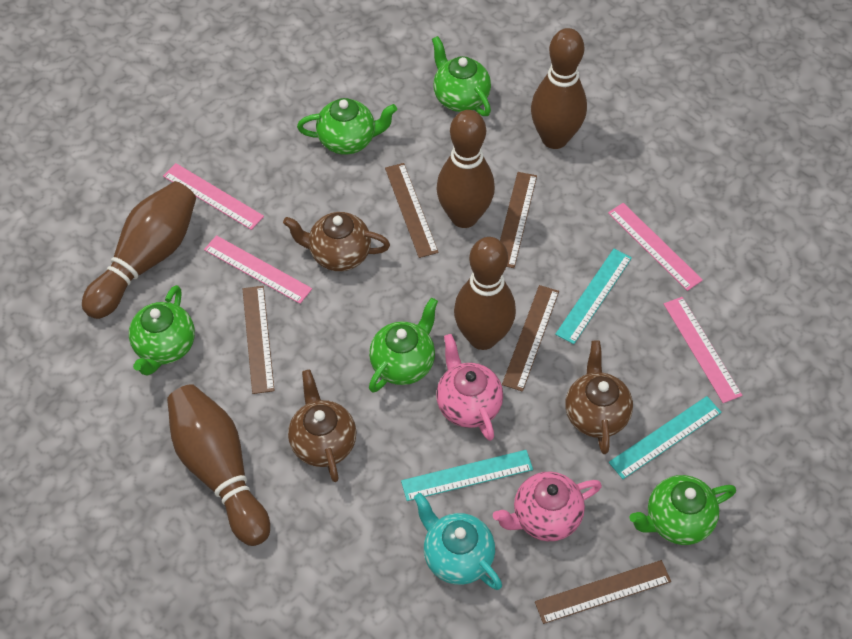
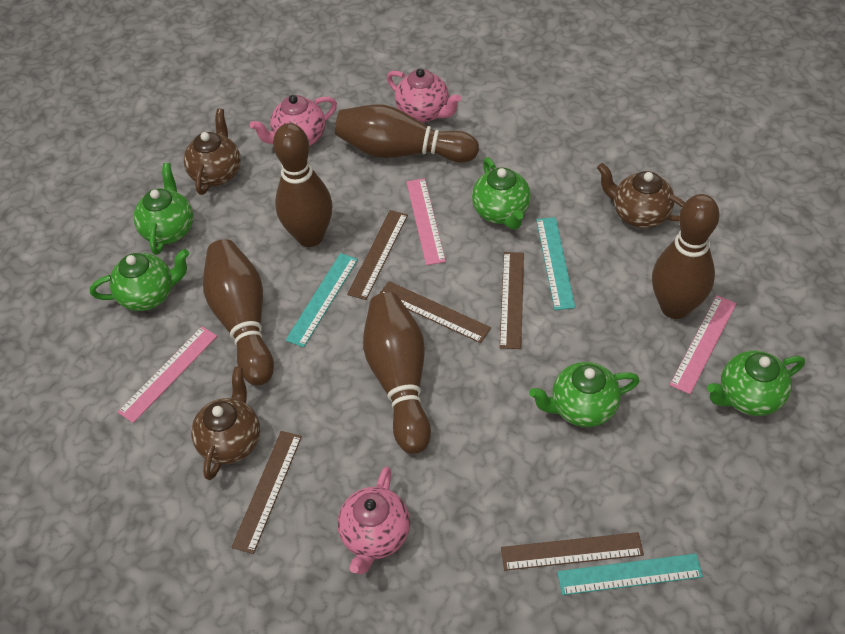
pink ruler: [163,163,264,230] [204,235,312,304] [608,203,703,291] [664,297,742,403] = 4 -> [118,326,217,423] [406,178,446,265] [670,295,737,394] = 3
pink teapot: [436,334,503,441] [493,472,602,541] = 2 -> [250,95,337,146] [337,467,410,574] [387,68,461,123] = 3
turquoise teapot: [414,493,502,590] = 1 -> none = 0

